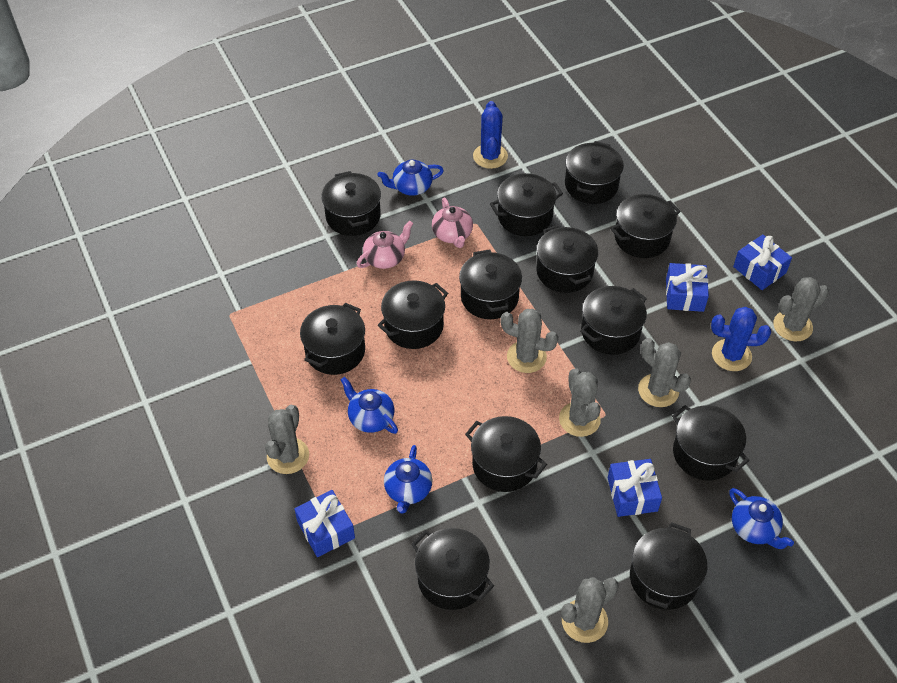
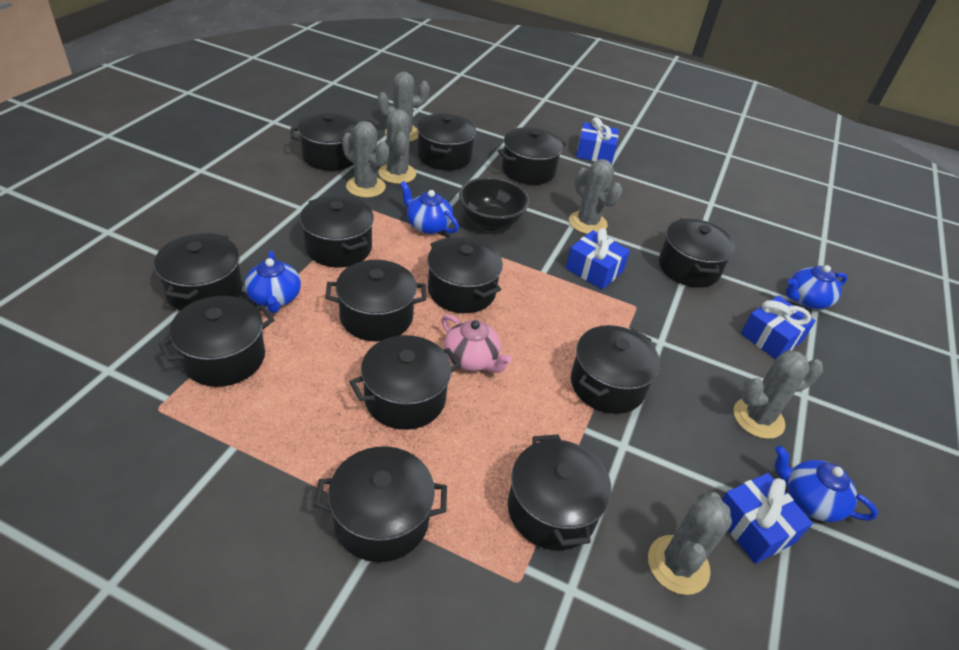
black bowl: none = 0 -> [459,177,529,230] = 1
blue cactus: [473,101,508,169] [711,307,771,371] = 2 -> none = 0
pink teapot: [357,221,413,269] [432,198,473,248] = 2 -> [442,314,512,373] = 1

